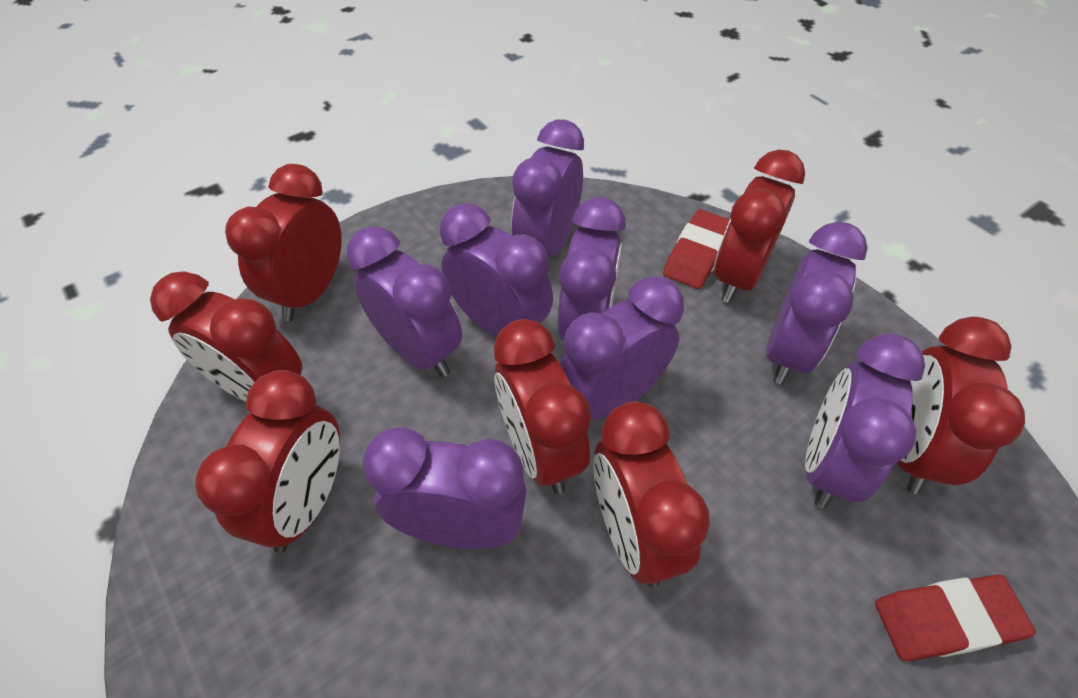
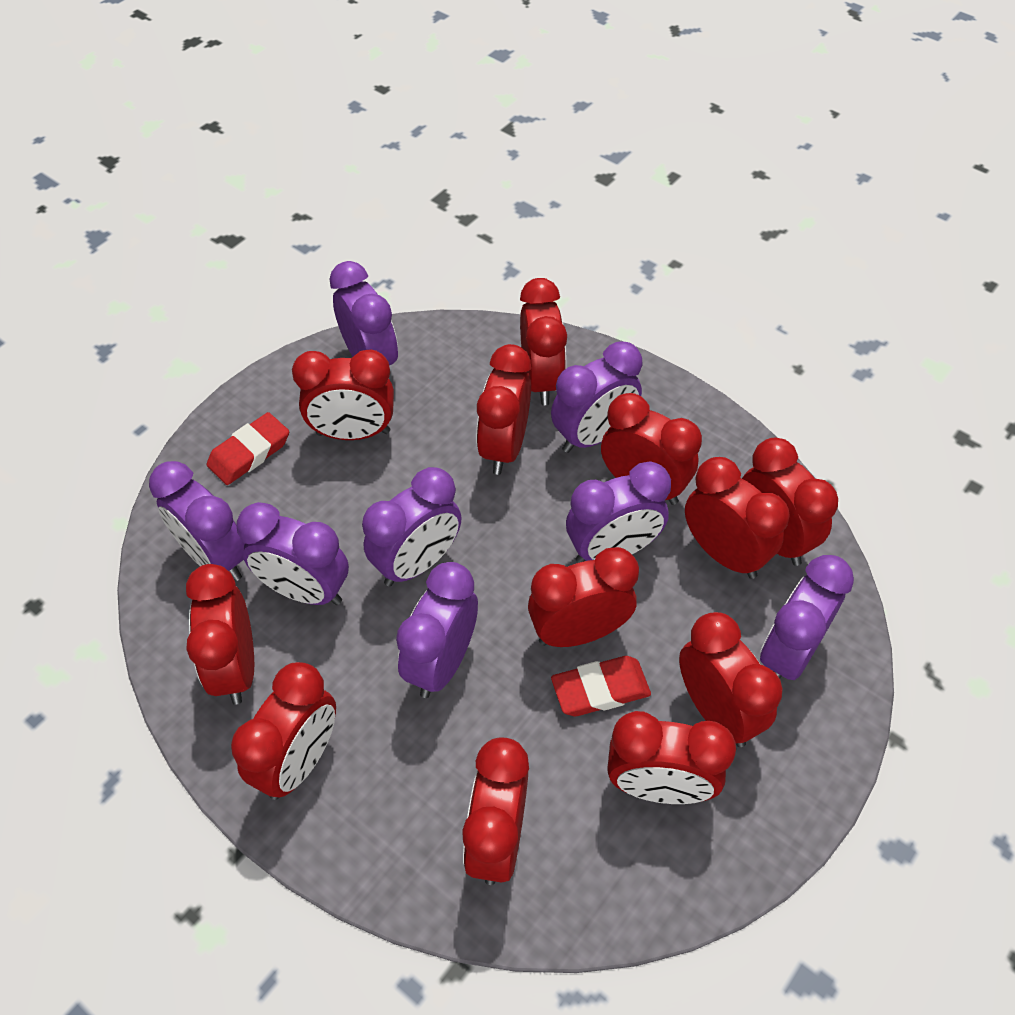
red clock: [150,271,302,401] [195,370,340,553] [225,164,342,321] [494,319,591,494] [593,402,710,587] [714,150,805,303] [897,316,1025,494] = 7 -> [186,564,254,705] [231,662,336,800] [292,350,394,440] [462,737,529,885] [476,344,531,475] [520,278,567,405] [528,547,639,647] [601,393,702,505] [607,711,736,804] [679,612,783,747] [685,457,790,579] [742,438,838,566] = 12

